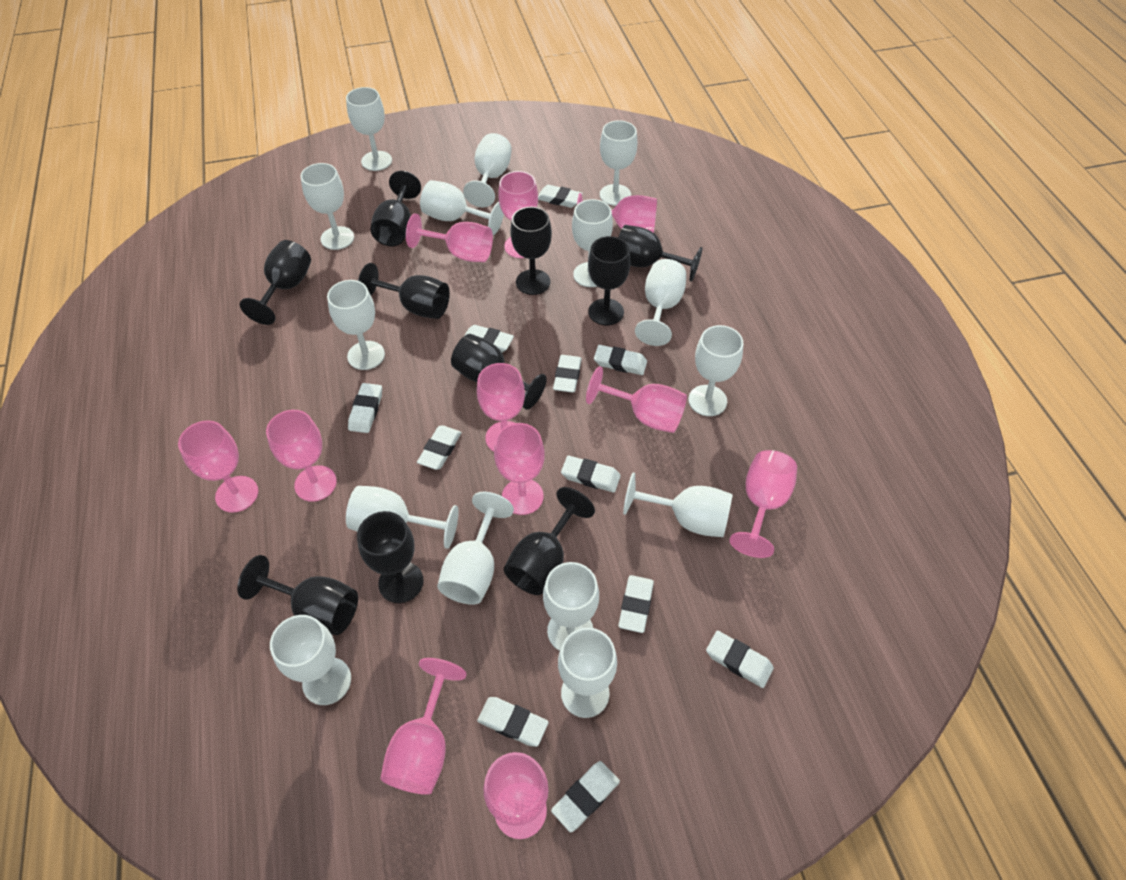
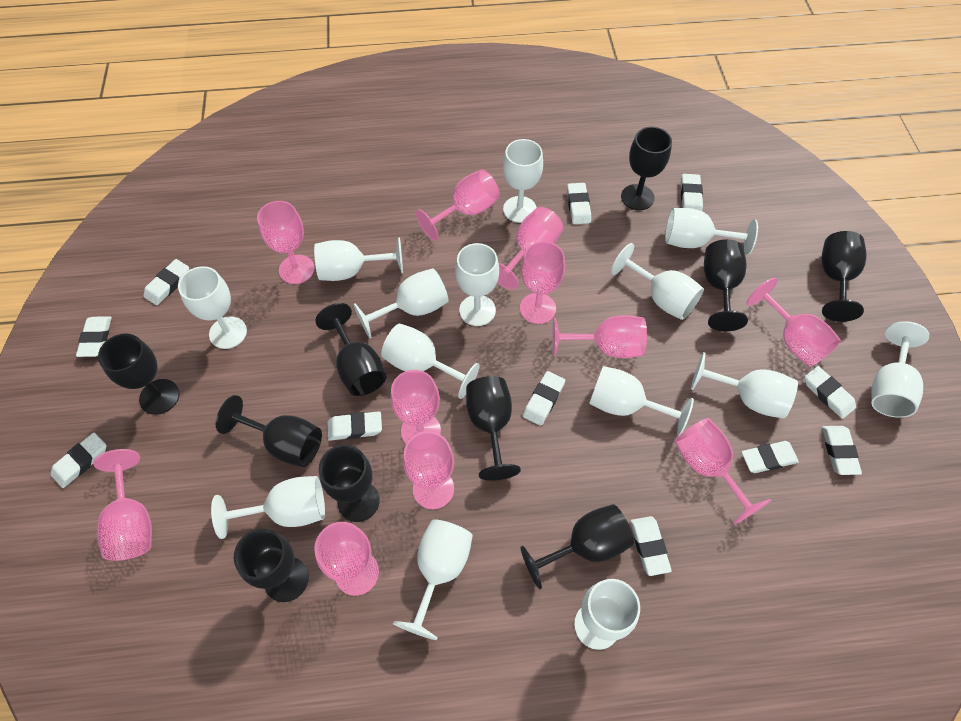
white goblet: [270,615,351,705] [300,163,354,250] [327,280,385,370] [346,87,392,171] [346,486,459,549] [420,180,504,235] [437,492,514,605] [463,133,512,208] [543,562,599,651] [558,628,617,718] [572,199,613,287] [600,120,637,206] [623,472,733,537] [635,259,686,346] [688,325,743,416] = 15 -> [178,266,247,349] [211,476,325,539] [314,237,403,281] [353,268,449,338] [381,323,480,399] [393,519,473,640] [455,243,499,326] [503,139,543,223] [574,579,640,650] [589,366,694,436] [611,243,704,320] [665,208,758,255] [691,352,798,419] [871,321,929,418] = 14

